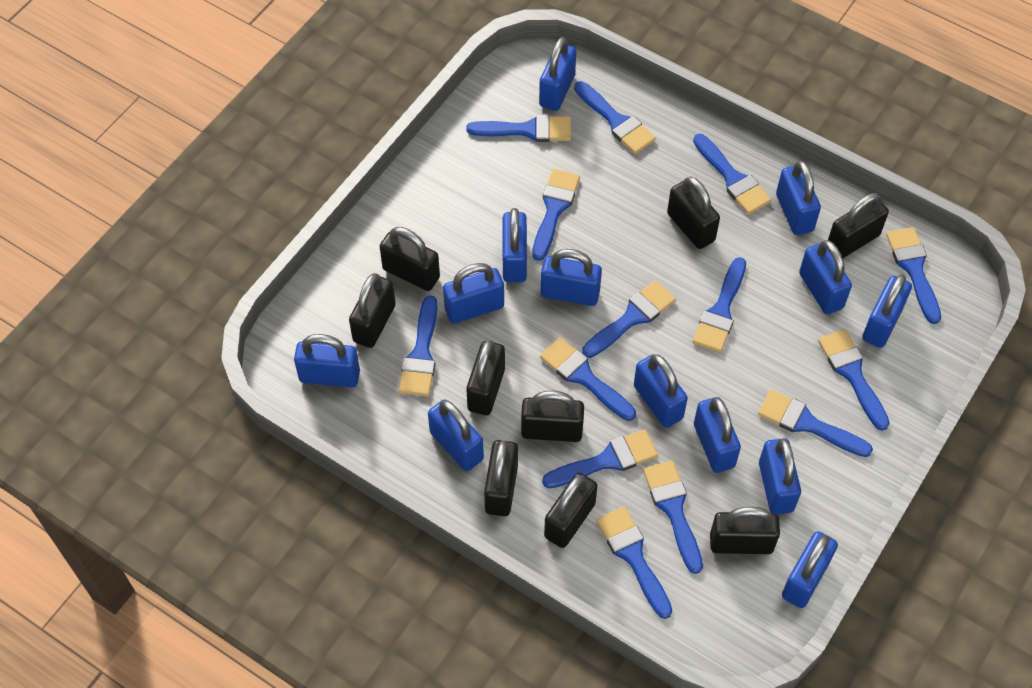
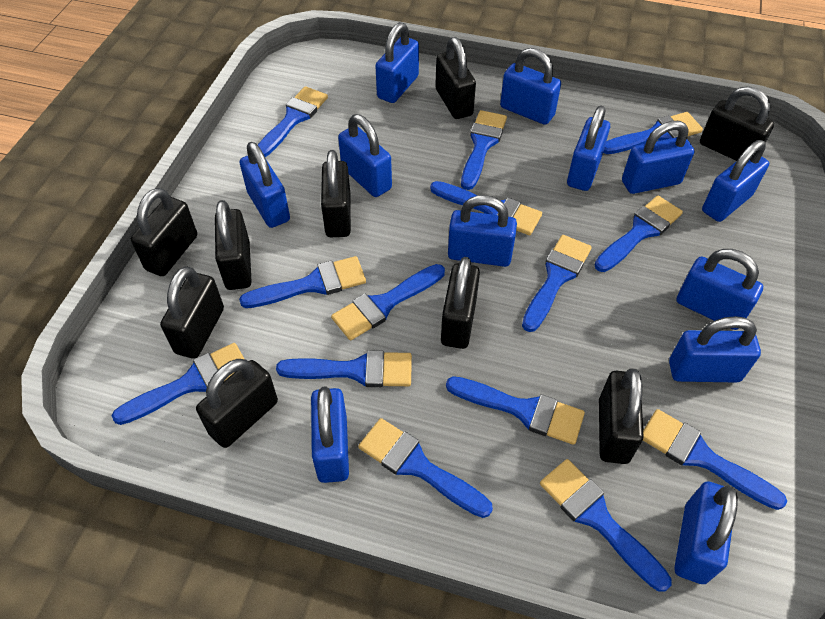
blue padlock: [294,334,360,387] [428,399,484,471] [443,263,504,324] [503,208,527,282] [539,37,576,111] [541,249,602,306] [634,354,688,428] [694,397,741,473] [759,438,801,514] [776,161,821,235] [782,531,838,608] [799,240,852,314] [862,274,912,348] = 13 -> [240,142,290,228] [311,387,349,483] [338,114,392,197] [375,22,419,103] [448,195,517,267] [500,48,561,125] [567,106,610,191] [622,121,694,194] [669,316,761,382] [674,481,738,584] [676,249,763,330] [702,140,769,222] = 12

